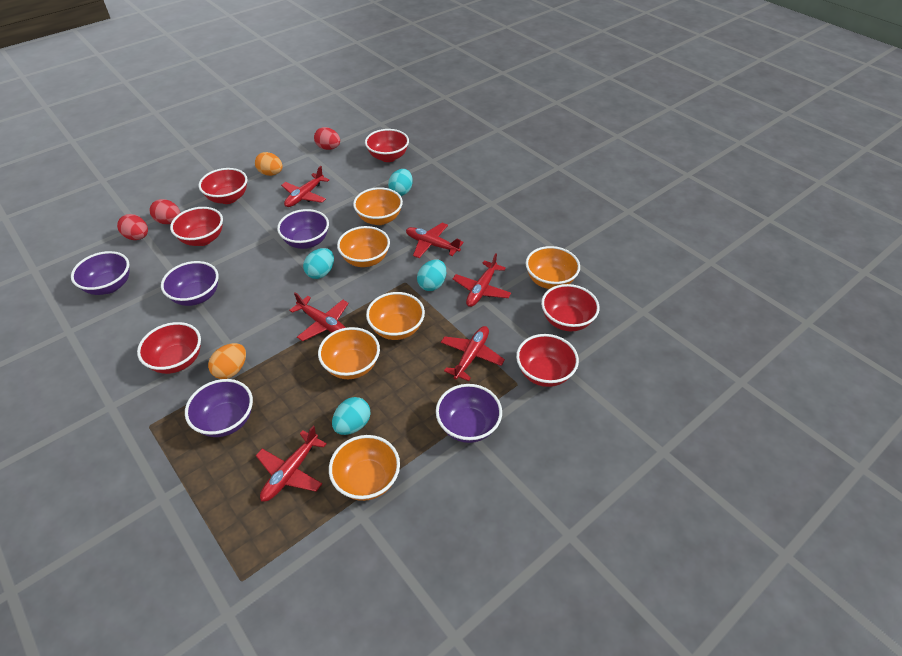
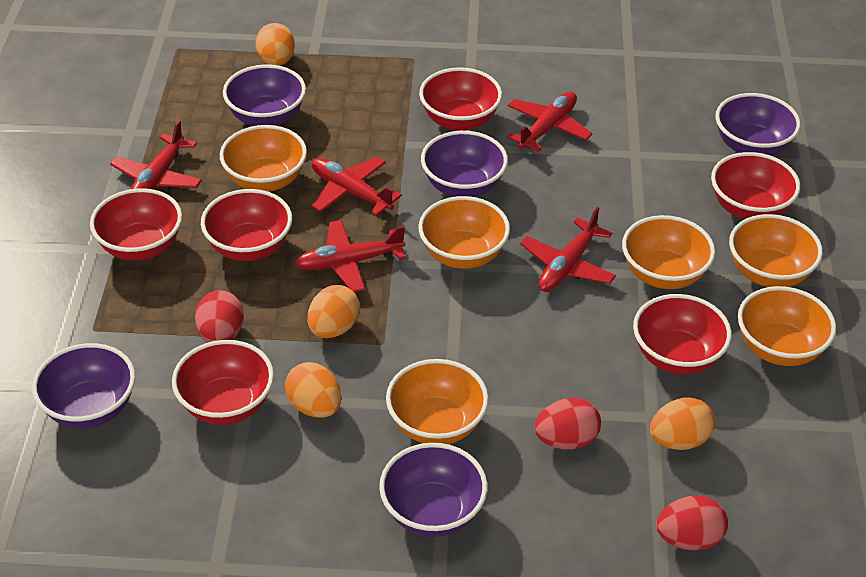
orange egg: [208,343,246,379] [255,152,283,176] = 2 -> [255,23,295,66] [285,362,342,418] [308,285,360,338] [650,398,715,450] = 4
red plane: [256,426,327,502] [281,166,329,207] [289,292,349,341] [406,223,464,258] [441,326,505,381] [453,253,511,307] = 6 -> [110,120,202,190] [295,220,406,292] [312,157,402,216] [507,92,593,152] [520,207,616,292] = 5
turquoise egg: [303,248,334,279] [332,397,370,435] [388,169,413,196] [417,260,446,291] = 4 -> none = 0

